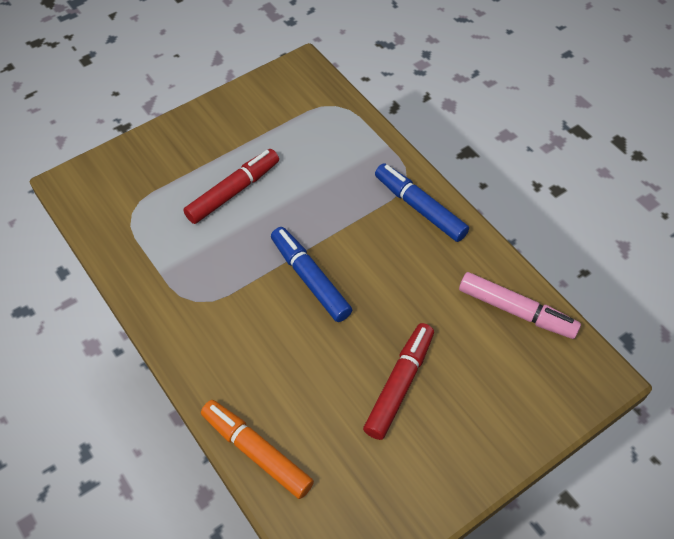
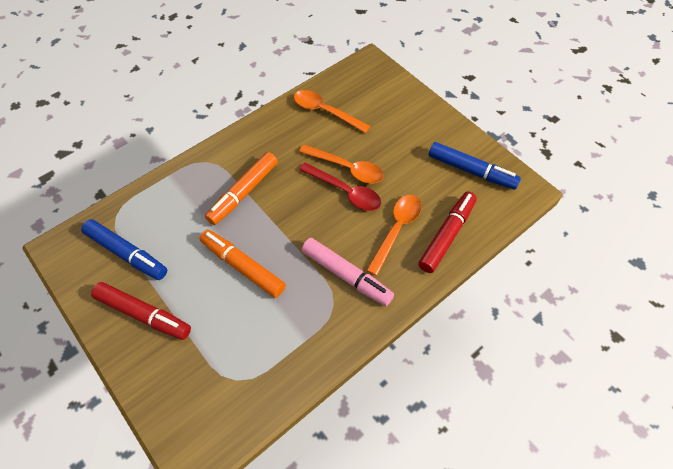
orange marker: [201,400,314,499] = 1 -> [200,230,286,298] [205,152,278,225] = 2
orange spoon: none = 0 -> [294,90,371,133] [299,144,384,184] [366,195,422,276] = 3
red spoon: none = 0 -> [299,163,381,211] = 1

